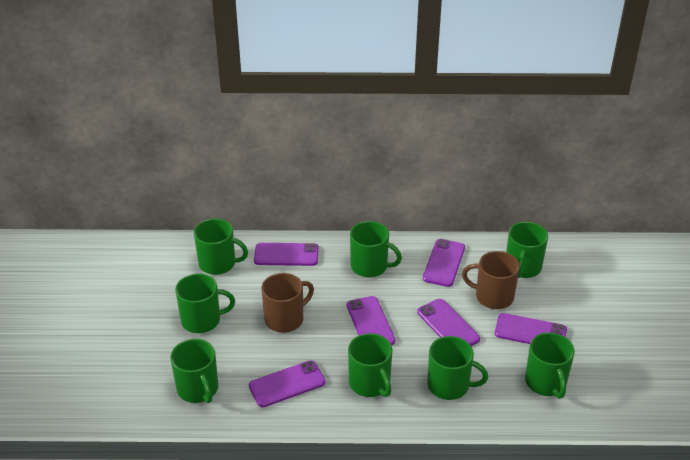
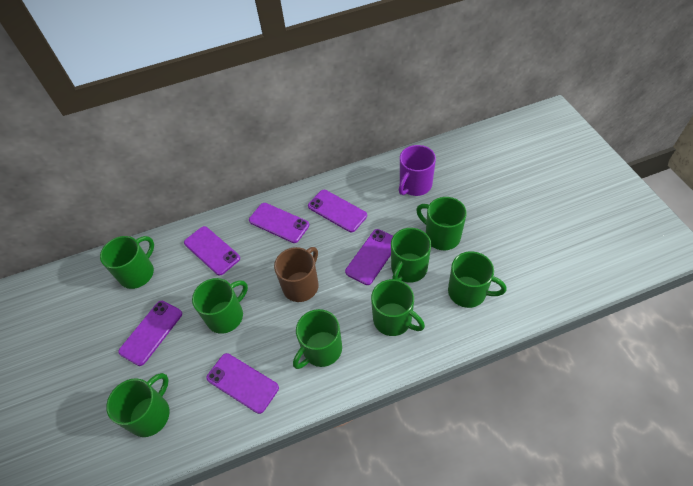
brown mug: [261,273,314,333] [462,251,520,309] = 2 -> [274,247,319,302] = 1
purple mug: none = 0 -> [399,145,436,196] = 1

